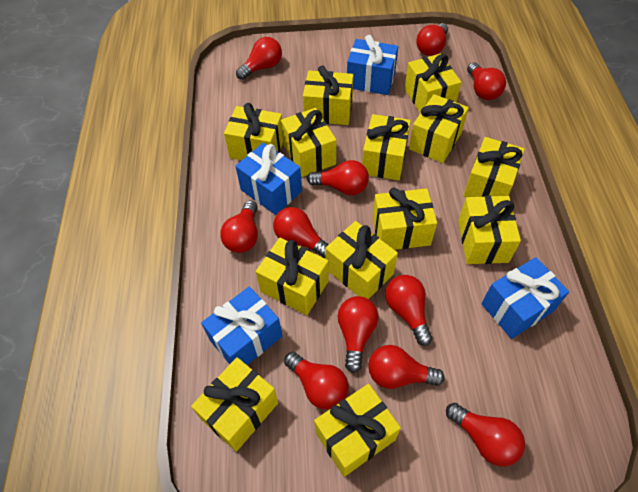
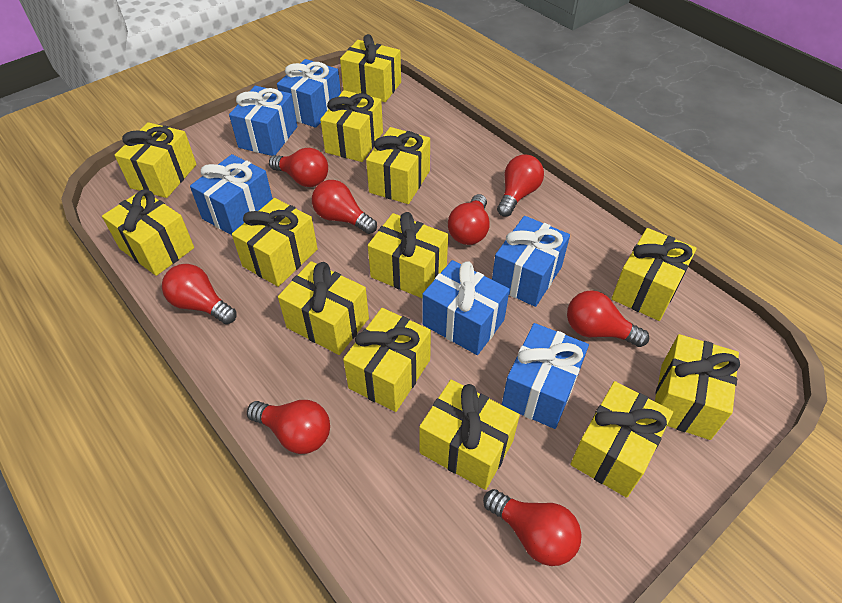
blue gift: [201,287,282,365] [235,143,302,215] [347,35,398,95] [481,257,569,339] = 4 -> [190,154,273,235] [229,86,297,156] [277,59,341,128] [422,260,510,355] [492,216,570,307] [502,323,589,429] = 6
red light bulb: [220,201,258,253] [236,37,282,80] [273,207,329,258] [284,352,349,410] [307,160,369,195] [337,296,379,373] [368,345,445,389] [385,275,432,346] [416,23,448,56] [446,403,525,467] [467,63,506,100] = 11 -> [162,264,236,324] [247,400,330,454] [269,148,328,187] [312,180,377,234] [448,194,490,245] [483,489,582,566] [497,154,544,217] [567,290,649,347] = 8

